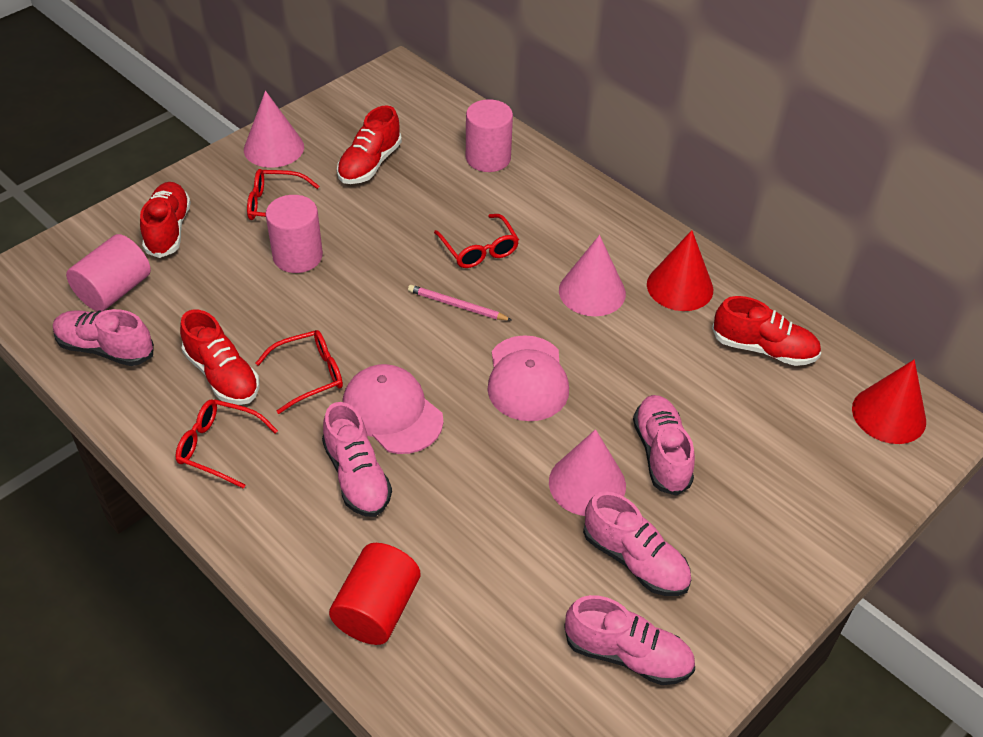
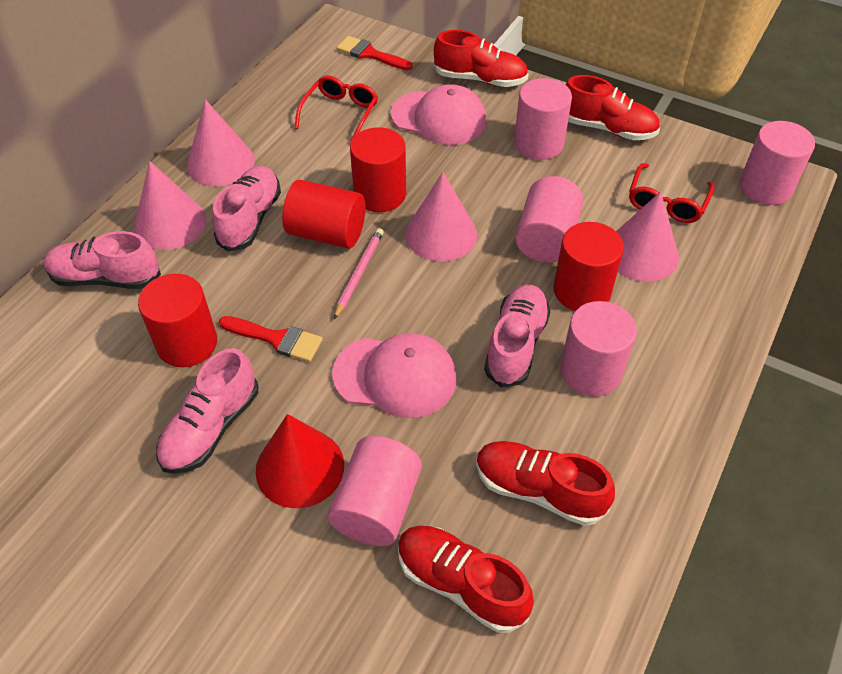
pink cone: [244,91,304,168] [549,429,626,516] [559,235,626,316] = 3 -> [134,161,207,250] [187,99,255,186] [405,172,477,261] [616,191,679,282] = 4
pink cylinder: [66,234,151,311] [266,195,323,273] [466,99,513,172] = 3 -> [328,436,422,546] [514,78,572,160] [515,176,583,263] [560,301,637,397] [740,121,815,205] = 5
pink shoe: [53,309,154,366] [322,402,392,517] [564,595,695,685] [583,491,691,596] [633,395,695,496] = 5 -> [43,231,161,289] [156,348,258,474] [212,166,281,252] [484,285,551,388] = 4
red brush: none = 0 -> [219,316,323,362] [337,36,413,70] = 2
red cone: [647,230,713,311] [852,360,926,444] = 2 -> [256,414,344,508] = 1
red cylinder: [329,543,420,645] = 1 -> [138,274,217,367] [282,180,366,249] [350,127,406,212] [554,222,624,311] = 4
red glasses: [175,399,278,489] [247,169,319,220] [255,330,343,414] [434,214,519,268] = 4 -> [294,75,378,143] [629,163,715,223] = 2

